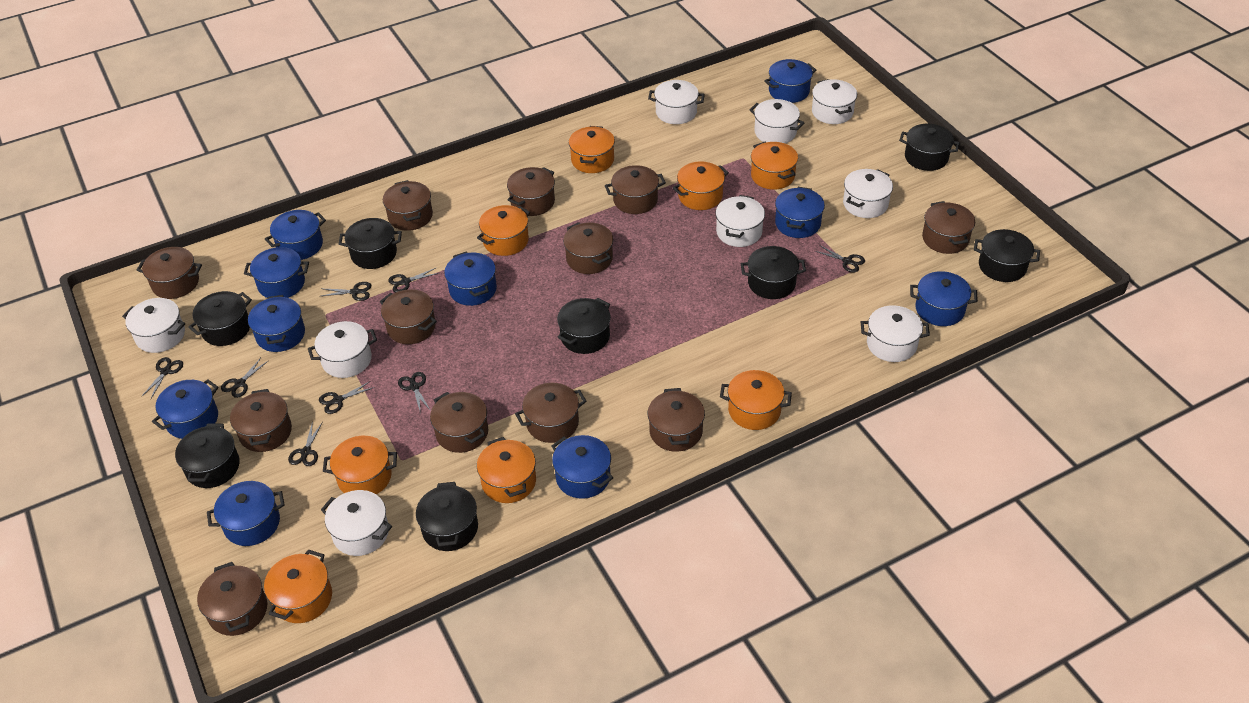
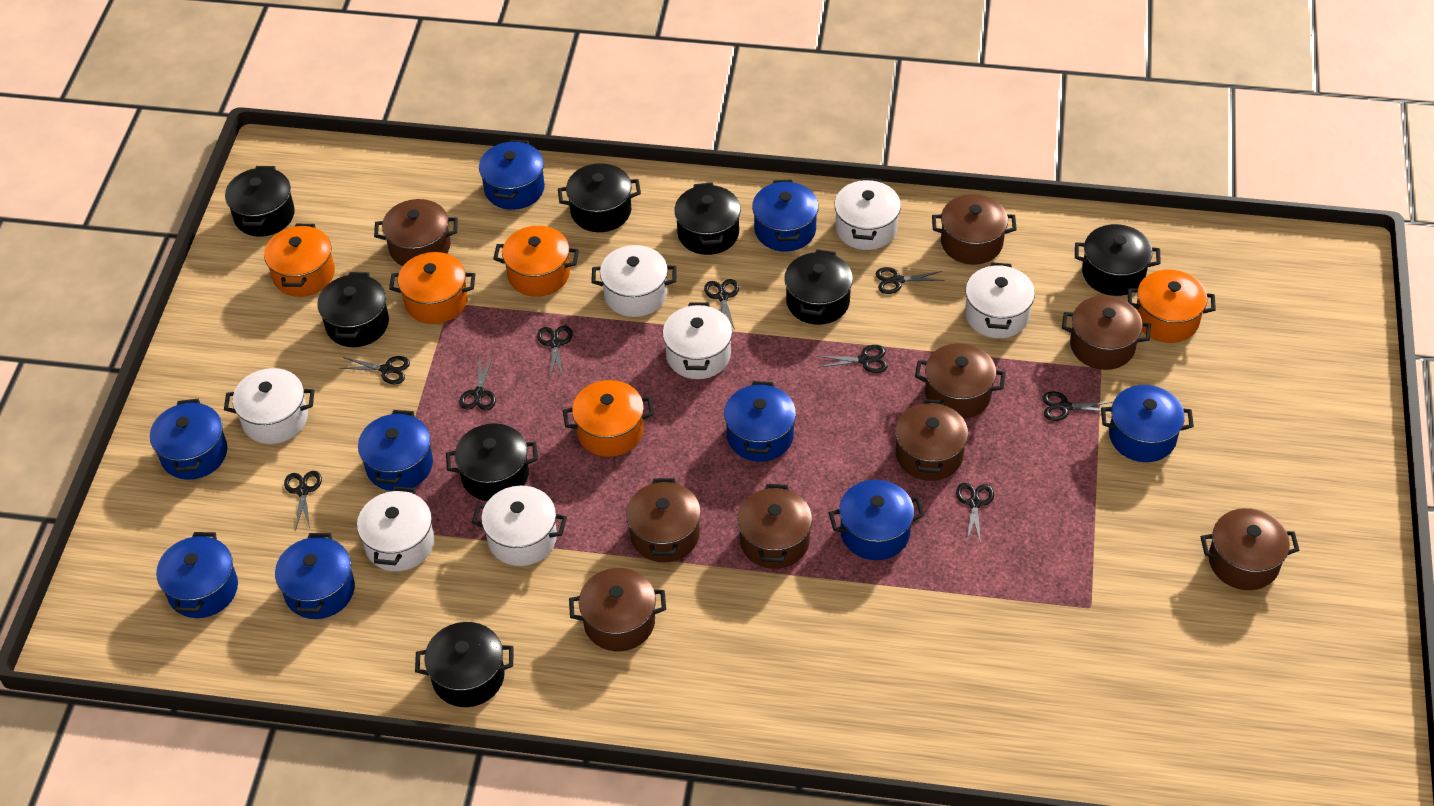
black scissors: [141,357,183,398] [221,358,269,398] [288,421,323,466] [319,381,375,414] [322,282,371,301] [388,267,439,292] [398,372,431,414] [815,245,865,273] = 8 -> [284,471,322,531] [340,356,410,385] [459,356,496,410] [537,326,573,377] [704,279,739,330] [817,345,888,373] [876,267,944,294] [956,483,994,544] [1042,391,1112,421] = 9
blue pot: [152,379,219,439] [207,481,285,546] [244,247,309,298] [248,295,305,352] [265,210,326,260] [444,251,497,306] [552,435,613,499] [764,59,816,103] [775,187,825,238] [910,271,978,326] = 10 -> [150,399,227,480] [156,532,238,618] [275,533,355,619] [358,410,433,491] [479,139,545,210] [724,381,796,462] [752,179,819,252] [829,480,924,560] [1101,385,1194,462] = 9
brown pot: [137,247,202,299] [197,562,267,636] [230,389,292,452] [380,289,437,344] [383,180,433,231] [430,392,488,453] [507,167,555,216] [515,383,587,443] [563,222,613,274] [605,165,666,214] [648,388,705,452] [922,201,975,254] = 12 -> [374,199,458,266] [569,568,666,651] [626,478,701,563] [737,484,812,569] [895,399,968,481] [915,343,1006,419] [932,194,1017,265] [1062,296,1151,370] [1201,508,1299,590] = 9
orange pot: [264,549,332,623] [323,436,397,494] [477,205,530,256] [477,437,536,503] [569,126,615,173] [673,161,729,210] [720,370,792,430] [751,142,798,190] = 8 -> [264,224,335,297] [389,252,476,324] [493,226,579,297] [563,380,654,457] [1128,270,1216,343] = 5
white pot: [122,298,185,353] [308,321,377,378] [321,490,392,556] [648,80,705,124] [715,195,765,247] [750,99,804,143] [812,79,857,124] [843,169,893,218] [861,305,930,362] = 9 -> [224,368,315,444] [357,486,434,571] [472,486,567,566] [591,245,677,317] [663,302,732,379] [834,178,901,250] [965,262,1035,338] = 7

